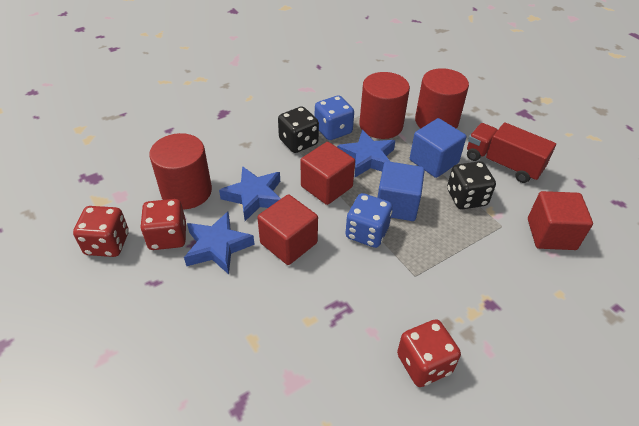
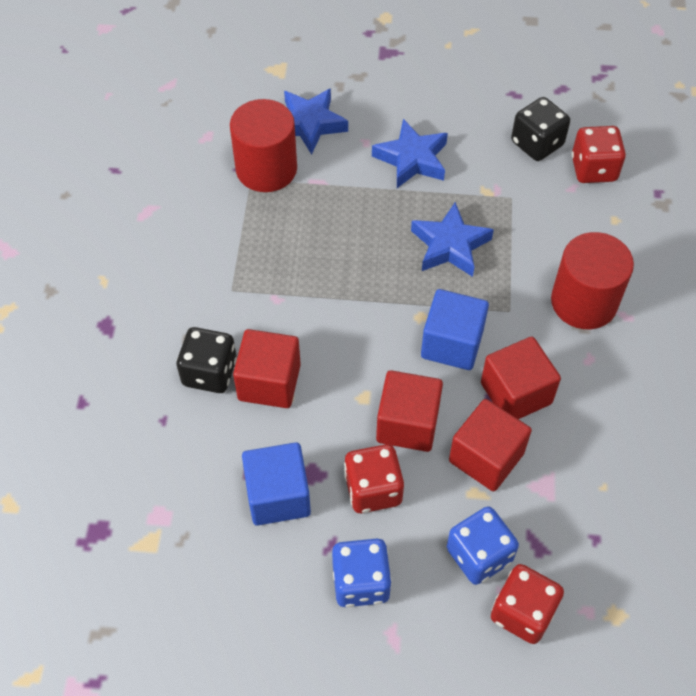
red cube: [257,194,318,265] [300,142,355,205] [528,191,593,250] = 3 -> [233,329,301,408] [376,370,443,452] [449,399,532,491] [481,337,561,419] = 4
red cylinder: [149,133,212,209] [359,72,410,139] [415,68,469,129] = 3 -> [230,99,297,192] [551,232,634,329] = 2
red truck: [467,122,556,183] = 1 -> none = 0

